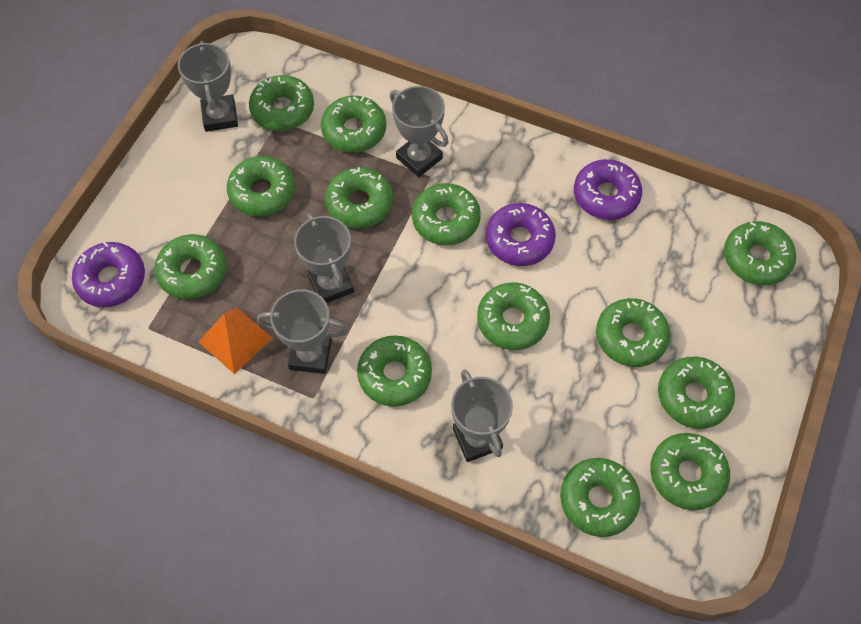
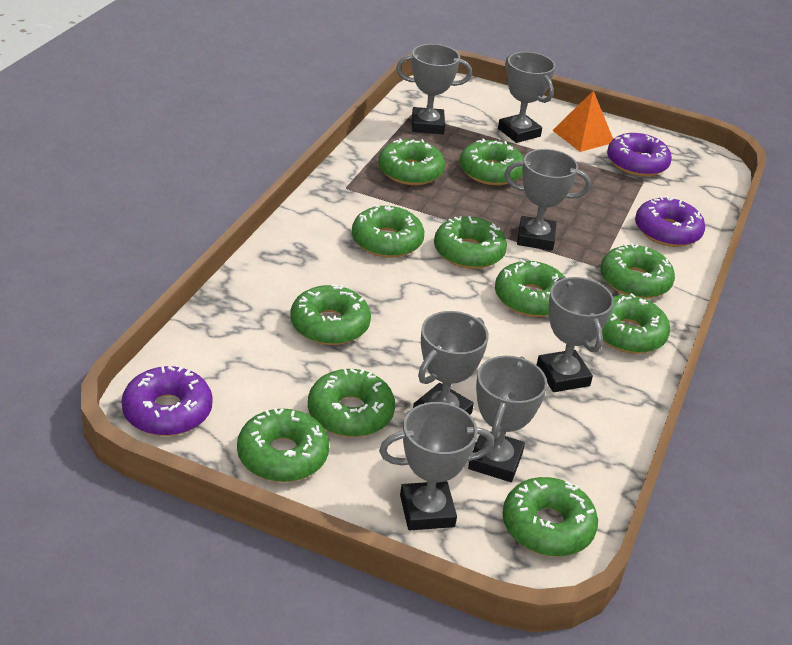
green donut: [154,234,227,299] [227,156,295,216] [249,75,314,131] [321,96,386,153] [325,167,393,228] [357,335,432,407] [412,183,481,245] [477,282,550,350] [560,458,641,537] [596,298,670,367] [650,433,730,510] [658,357,735,429] [724,221,796,285] = 13 -> [237,408,329,482] [290,284,371,345] [308,369,395,437] [352,205,424,258] [378,138,445,185] [434,216,507,269] [459,138,524,185] [495,259,566,317] [503,477,598,557] [600,244,675,299] [602,293,670,354] = 11
grey trophy: [178,41,238,132] [257,289,348,374] [294,213,354,303] [390,86,449,177] [451,369,513,462] = 5 -> [379,402,494,530] [396,44,472,134] [413,311,489,415] [468,356,548,482] [498,52,555,143] [504,149,591,251] [537,277,614,392] = 7

